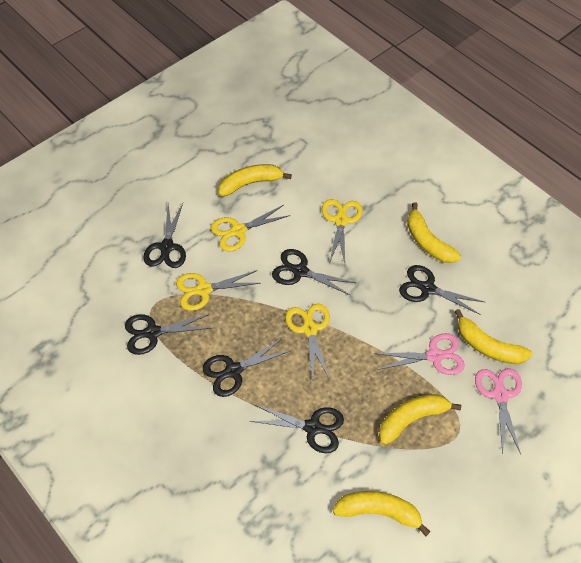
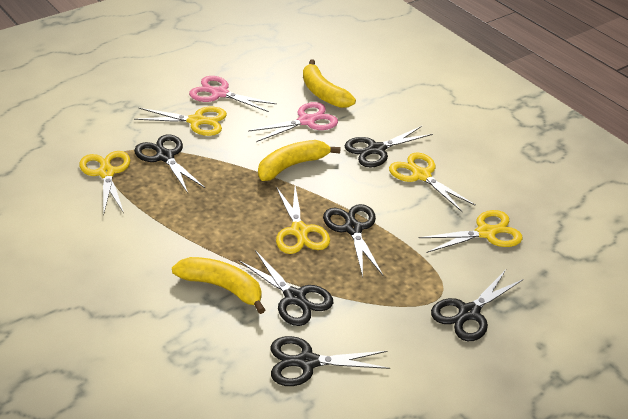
yellow banana: [218,164,292,197] [333,491,430,536] [379,394,461,445] [407,202,461,263] [455,309,532,364] = 5 -> [172,257,265,314] [258,140,340,181] [303,59,356,108] = 3
yellow scissors: [176,270,261,311] [211,205,291,252] [285,304,330,380] [322,199,362,264] = 4 -> [79,151,130,215] [134,107,227,136] [276,186,330,254] [389,153,476,212] [419,210,523,253] = 5

